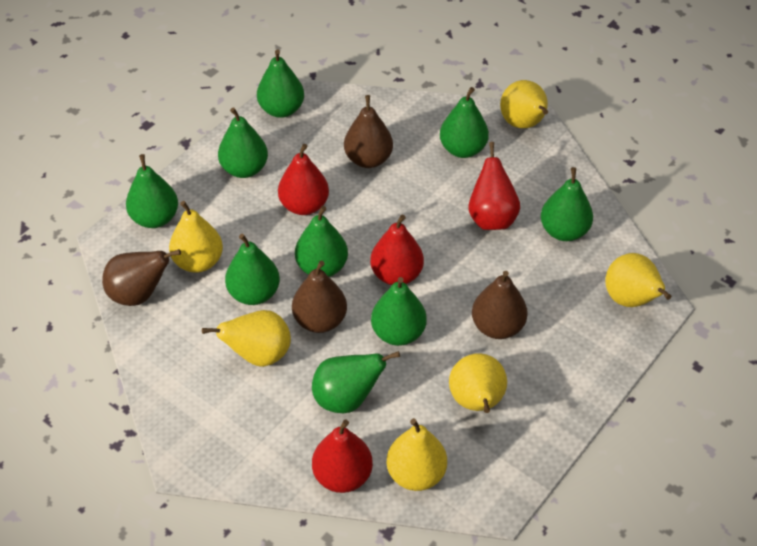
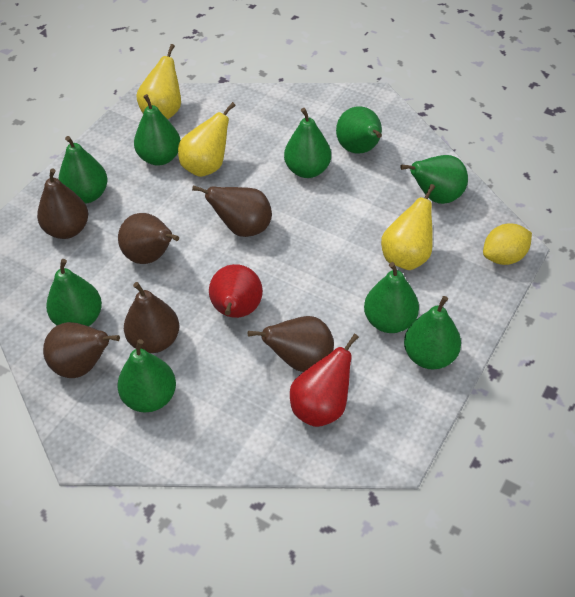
brown pear: [102,249,181,306] [292,260,347,333] [344,95,393,168] [472,271,528,339] = 4 -> [37,168,88,239] [43,322,120,378] [118,213,179,264] [124,282,179,353] [192,185,272,237] [248,316,334,372] = 6
red pear: [278,144,329,215] [312,420,373,493] [370,214,424,285] [469,142,520,230] = 4 -> [209,264,263,318] [290,334,359,427] = 2
yellow lemon: none = 0 -> [483,223,532,265] = 1
yellow pear: [169,201,223,273] [202,310,291,367] [386,418,447,491] [449,353,507,413] [500,80,548,128] [605,253,671,307] = 6 -> [136,44,181,119] [178,102,236,177] [381,184,435,270] = 3

